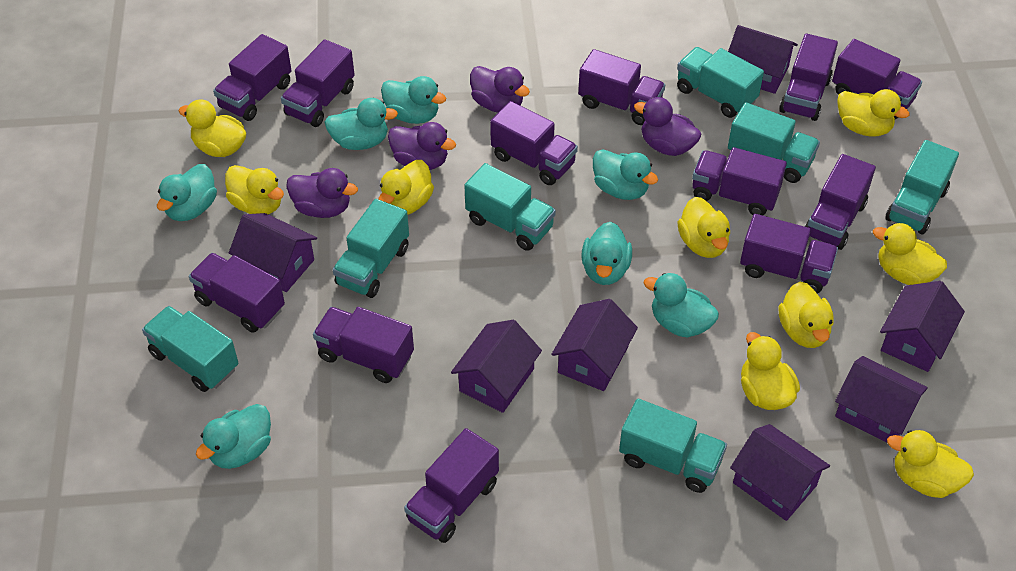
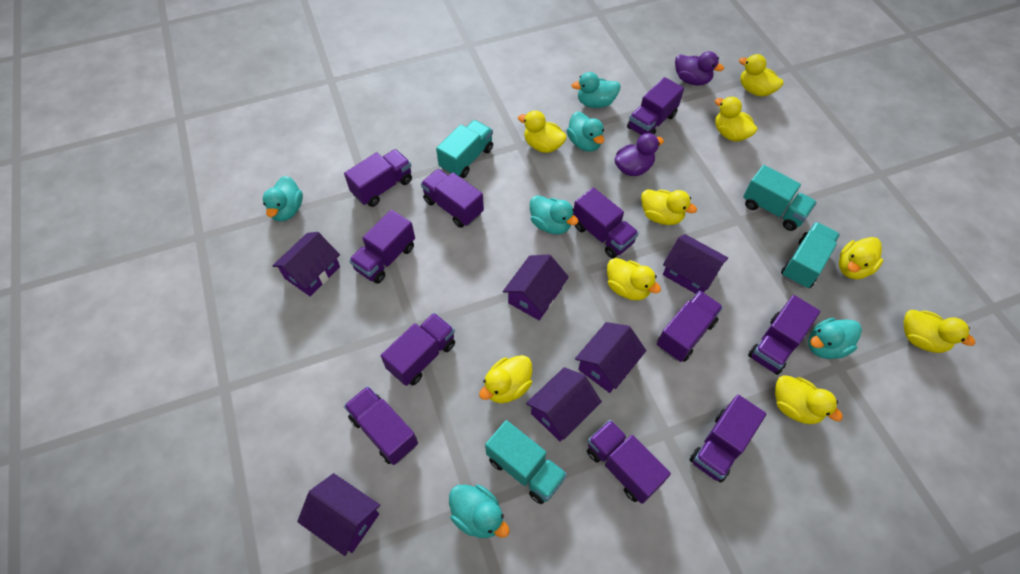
purple duck: [286,168,358,218] [388,122,456,170] [470,66,530,113] [634,97,701,156] = 4 -> [615,133,664,176] [675,51,724,86] = 2
purple house: [229,213,317,292] [451,320,542,413] [551,299,638,391] [728,25,798,94] [730,424,830,521] [835,356,928,443] [880,281,965,372] = 7 -> [272,232,340,296] [297,473,380,556] [503,254,569,320] [526,367,602,441] [575,322,647,393] [663,234,728,294] = 6
purple truck: [189,253,285,333] [213,34,292,121] [281,39,355,127] [313,307,414,383] [404,428,499,543] [490,101,578,185] [578,49,665,125] [692,147,787,215] [740,214,838,294] [779,34,838,121] [804,154,876,250] [832,39,922,119] = 12 -> [344,149,412,207] [344,386,418,465] [349,210,415,284] [381,313,455,386] [421,169,484,228] [573,188,639,258] [587,420,671,504] [627,77,684,135] [657,291,723,362] [690,395,766,482] [748,295,820,375] = 11
turquoise duck: [157,164,217,221] [196,404,271,469] [325,98,398,150] [381,76,446,124] [581,222,632,285] [593,149,658,200] [643,273,719,337] = 7 -> [262,176,303,222] [449,484,510,538] [530,195,579,234] [567,112,604,152] [572,72,621,108] [808,318,862,359] = 6
turquoise truck: [142,306,238,392] [333,199,409,298] [464,163,556,251] [619,399,727,493] [677,47,764,118] [728,102,820,183] [885,140,959,235] = 7 -> [436,120,493,178] [485,420,567,504] [743,165,817,231] [781,222,840,288] = 4

